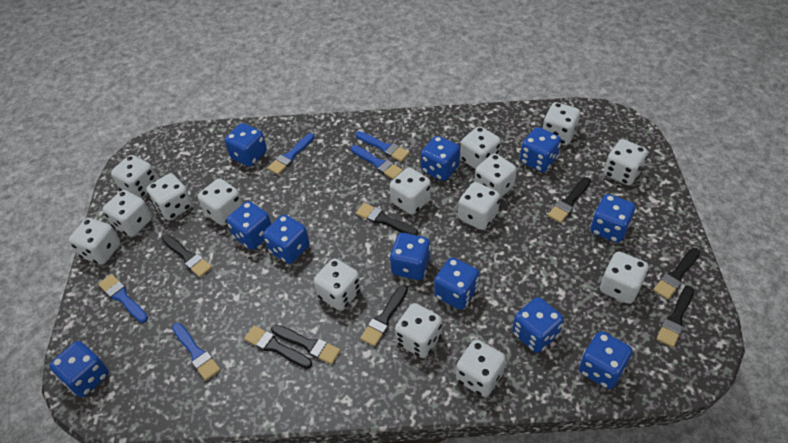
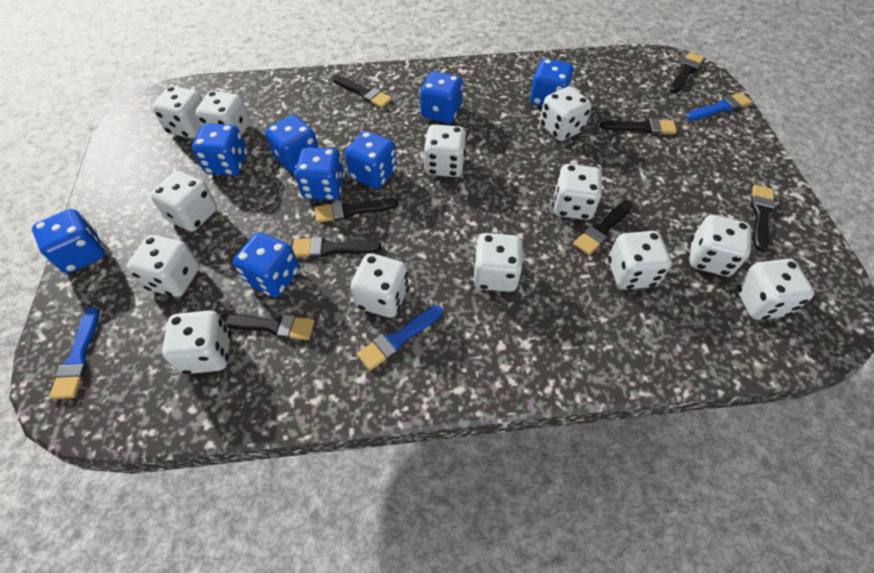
blue brush: [98,274,148,323] [172,323,221,381] [268,133,315,175] [351,145,403,179] [355,131,410,162] = 5 -> [49,307,100,399] [357,305,442,371] [686,92,752,120] = 3
blue dice: [49,341,109,397] [225,123,267,167] [227,201,271,250] [263,214,310,264] [390,233,431,280] [421,136,460,181] [434,258,479,310] [512,297,564,353] [520,127,561,172] [579,331,632,389] [590,194,635,243] = 11 -> [32,209,105,273] [192,123,247,176] [233,232,299,297] [265,115,318,172] [294,147,345,200] [345,131,397,189] [420,71,463,123] [530,59,574,107] = 8
white dice: [69,218,120,264] [103,190,152,237] [111,155,158,198] [146,173,192,220] [198,178,243,226] [314,258,361,311] [390,167,431,215] [395,303,442,358] [456,339,506,397] [458,182,500,230] [460,126,501,169] [475,154,517,198] [542,102,580,145] [600,252,649,304] [604,139,648,185] = 15 -> [127,235,200,297] [150,171,217,232] [152,86,203,138] [162,310,231,374] [195,91,250,136] [350,253,409,318] [423,124,467,177] [473,233,524,292] [540,86,592,141] [553,164,602,220] [608,231,672,290] [689,215,751,276] [735,259,814,320] = 13

